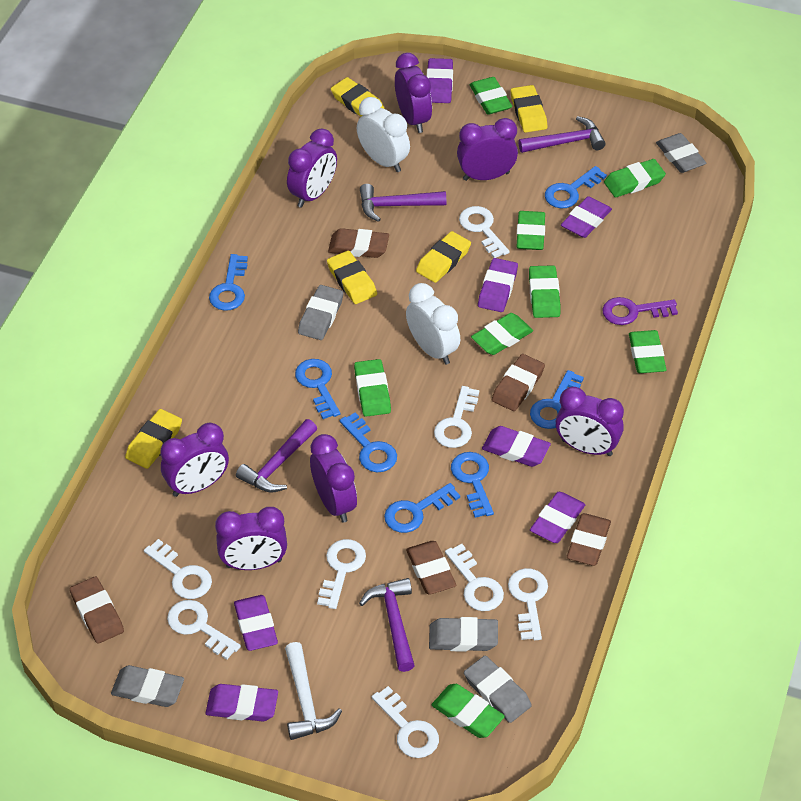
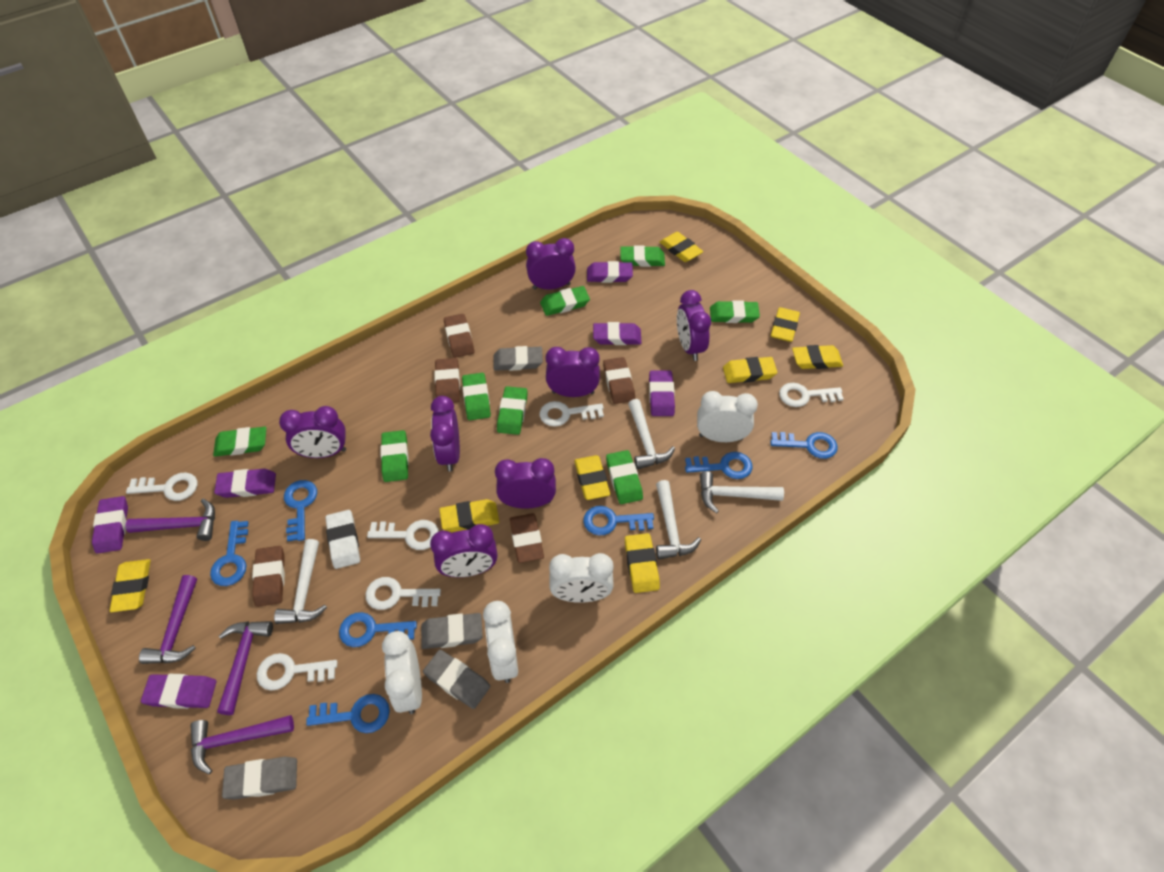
grey eraser: [111,665,184,707] [298,285,344,340] [429,617,498,652] [464,655,532,723] [656,133,706,173] = 5 -> [222,757,297,800] [421,613,483,649] [423,650,490,709] [494,346,543,371] = 4
purple eraser: [206,684,278,721] [234,595,278,651] [427,58,453,103] [478,258,518,312] [482,426,551,467] [530,492,585,543] [561,196,612,238] = 7 -> [92,496,128,554] [141,674,216,709] [214,469,276,498] [587,261,633,283] [593,322,641,345] [649,371,675,416] = 6
purple key: [602,297,678,325] = 1 -> none = 0
white clock: [357,97,410,172] [406,283,460,365] = 2 -> [382,631,422,714] [483,601,518,683] [549,553,614,603] [697,391,758,442] = 4
white eraser: none = 0 -> [325,510,360,569] = 1
white hammer: [285,642,342,740] = 1 -> [274,539,327,624] [628,399,675,469] [656,480,701,560] [700,471,784,513] = 4
white key: [144,539,212,599] [167,600,241,660] [317,539,366,609] [372,686,439,758] [434,386,479,448] [445,544,504,611] [459,206,510,258] [508,568,548,640] = 8 -> [126,472,197,501] [257,653,337,691] [366,577,441,610] [367,520,439,550] [540,401,604,427] [779,383,844,407] = 6
yellow eraser: [125,409,182,469] [327,251,377,304] [331,77,385,117] [416,231,471,283] [511,85,548,133] = 5 -> [109,559,151,612] [439,499,499,532] [574,455,610,500] [625,533,660,593] [660,232,703,262] [723,357,777,383] [771,307,800,342] [792,345,843,369] = 8

